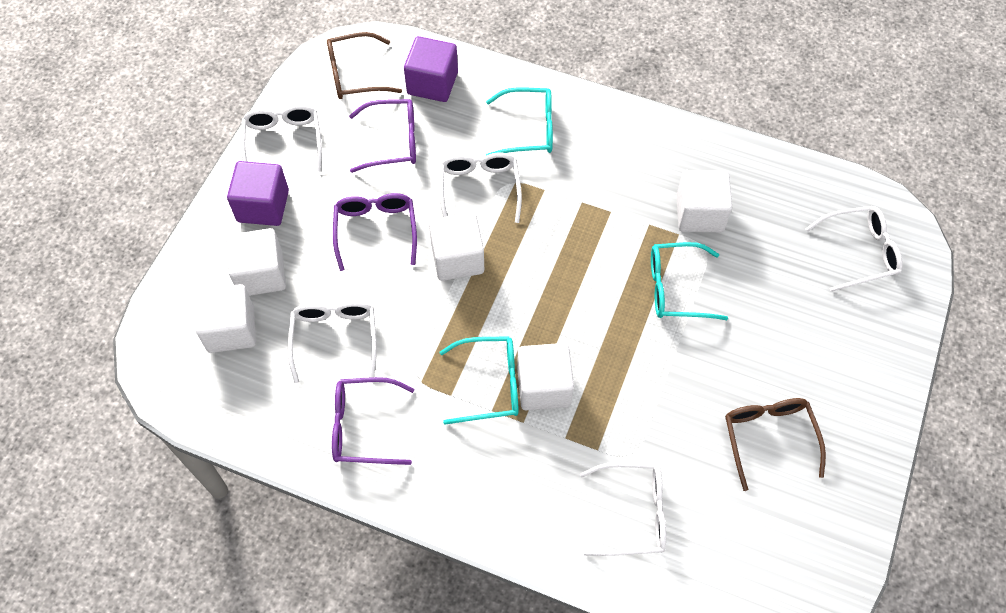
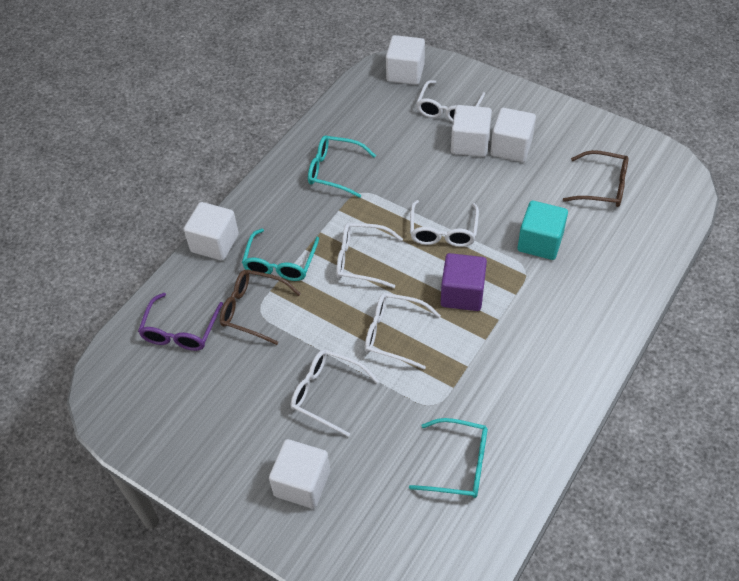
purple cube: [227,161,289,226] [404,36,458,102] = 2 -> [441,253,487,311] = 1
purple glasses: [332,377,414,465] [333,193,417,271] [349,99,416,173] = 3 -> [138,293,223,351] = 1
turquoise cube: none = 0 -> [518,201,568,260] = 1

